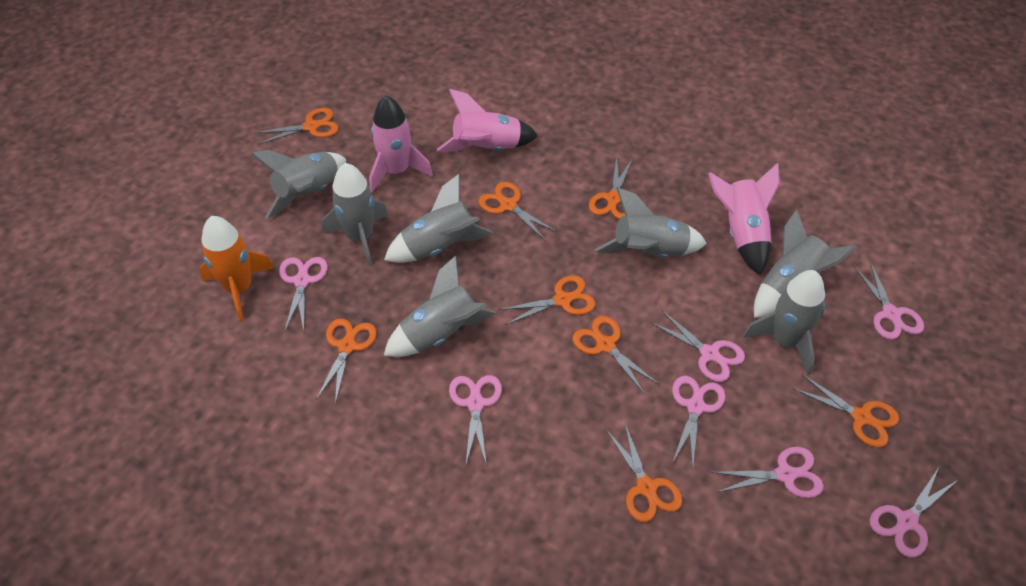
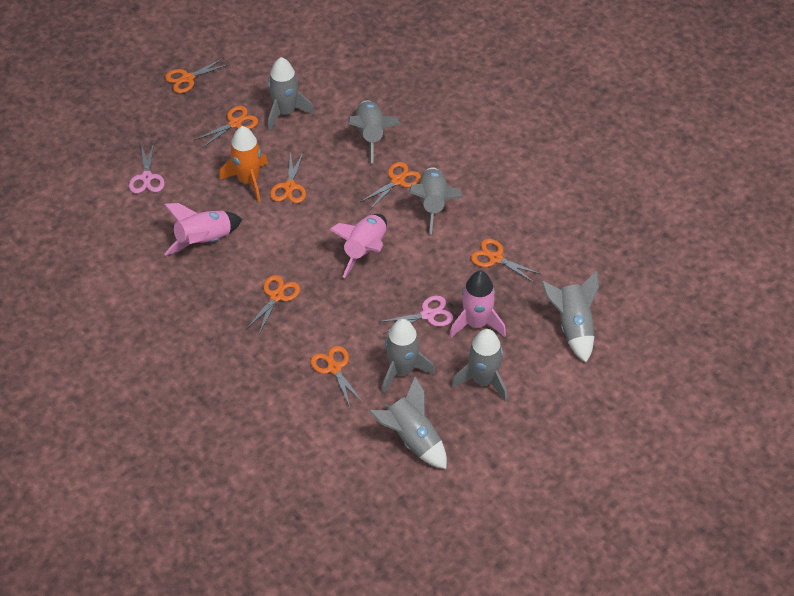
orange scissors: [255,108,338,145] [316,318,377,404] [478,182,557,241] [499,276,595,325] [572,316,658,394] [589,156,633,219] [606,424,682,522] [793,374,899,448] = 8 -> [165,58,230,93] [195,106,258,148] [246,275,300,334] [270,152,306,203] [311,346,364,407] [360,162,421,209] [471,239,541,283] = 7
pink scissors: [279,257,328,332] [449,375,502,466] [650,310,745,382] [672,376,725,467] [711,447,824,498] [854,261,924,340] [870,467,958,558] = 7 -> [129,143,165,193] [378,296,453,334] = 2

